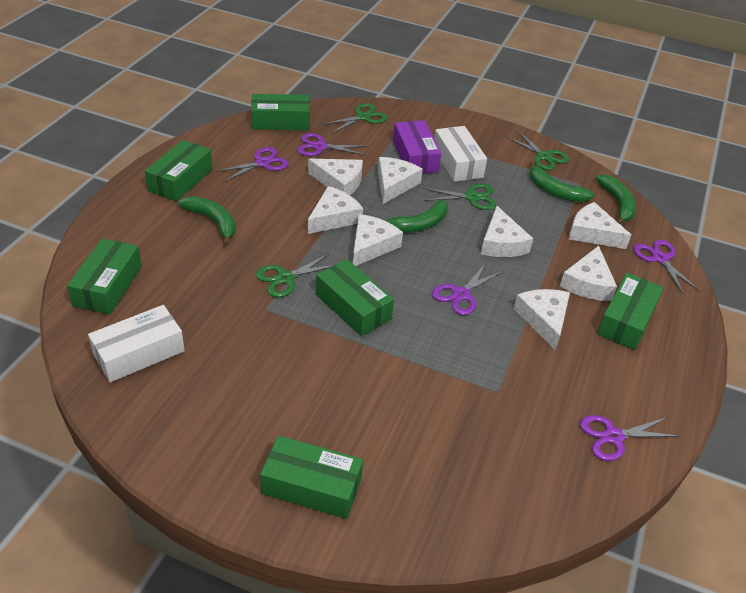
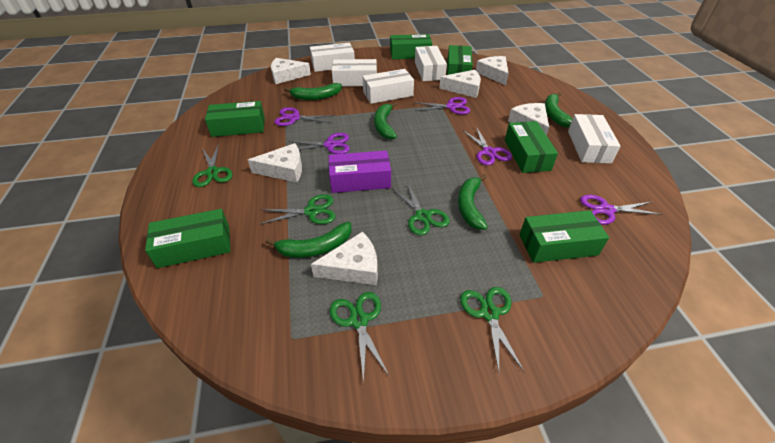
green banana: [178,196,236,246] [385,199,448,233] [530,161,594,202] [596,174,636,224] = 4 -> [266,222,352,258] [284,83,342,100] [374,102,397,140] [458,174,488,230] [545,92,572,128] = 5
green scissors: [256,253,333,298] [322,103,387,133] [423,184,496,210] [507,131,569,170] = 4 -> [192,144,233,187] [260,194,336,224] [330,292,389,384] [392,182,450,235] [460,287,524,372] = 5
white box: [88,305,185,383] [434,126,487,182] = 2 -> [310,42,355,72] [332,59,377,87] [363,69,414,104] [415,46,447,81] [568,114,621,164] = 5
white cheese: [308,159,363,195] [308,186,363,234] [353,214,403,266] [378,157,423,204] [481,206,533,257] [514,289,570,350] [560,246,617,301] [569,202,631,249] = 8 -> [248,143,302,182] [271,58,311,84] [311,232,378,285] [439,70,481,98] [476,56,509,85] [508,103,549,135] = 6

